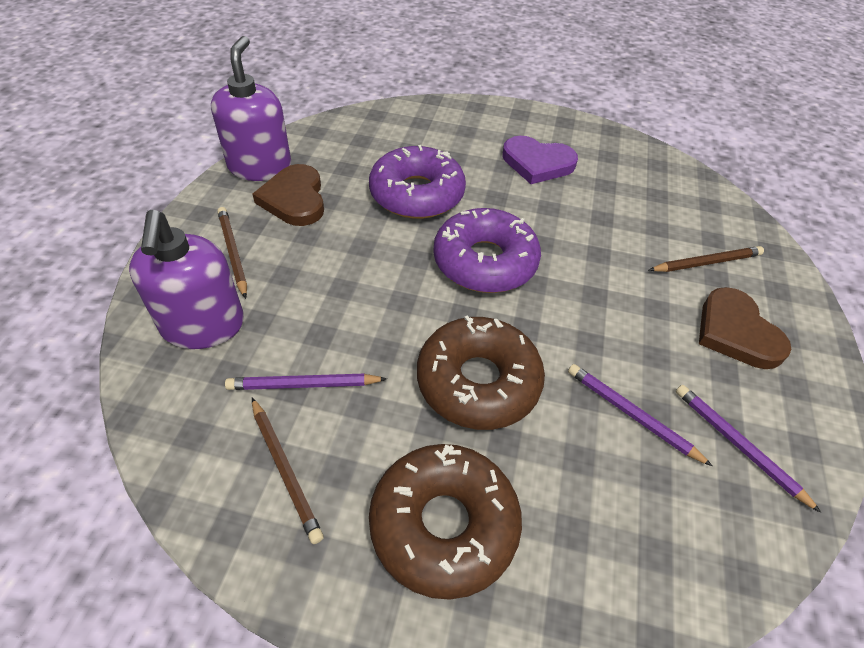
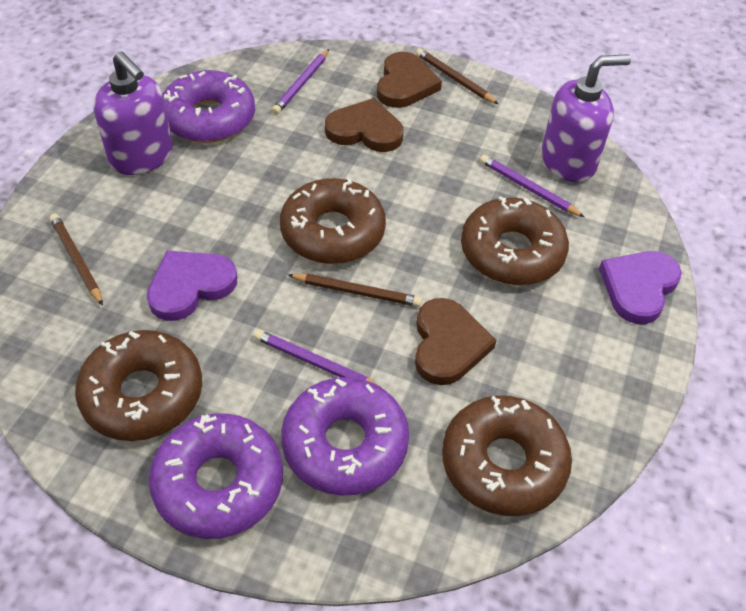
brown donut: [369,444,522,600] [417,316,545,430] = 2 -> [75,330,202,441] [280,178,386,264] [442,395,572,516] [461,196,569,285] = 4
brown heart: [252,164,324,226] [699,287,792,369] = 2 -> [325,98,403,152] [377,52,442,108] [415,298,496,385] = 3
purple donut: [369,145,466,219] [433,208,541,293] = 2 -> [149,413,283,539] [163,70,255,143] [281,377,409,496] = 3
purple heart: [502,136,578,184] = 1 -> [147,251,237,321] [599,251,682,324] = 2

